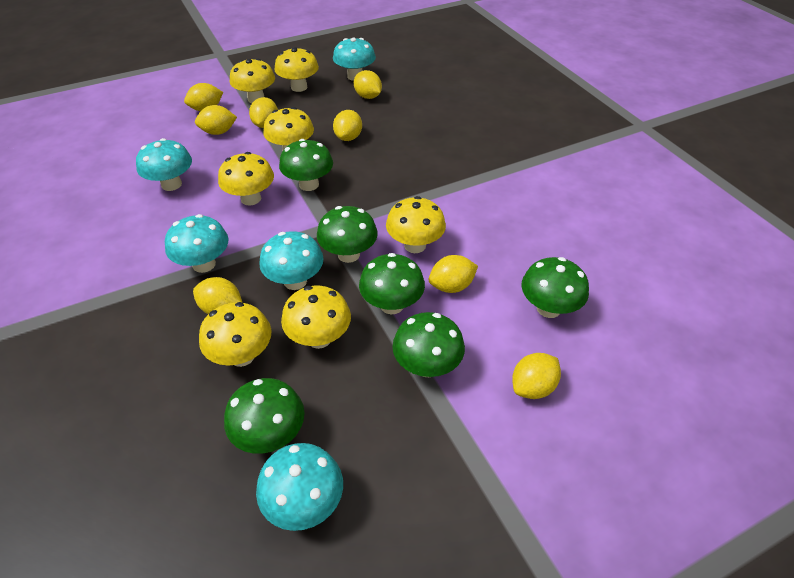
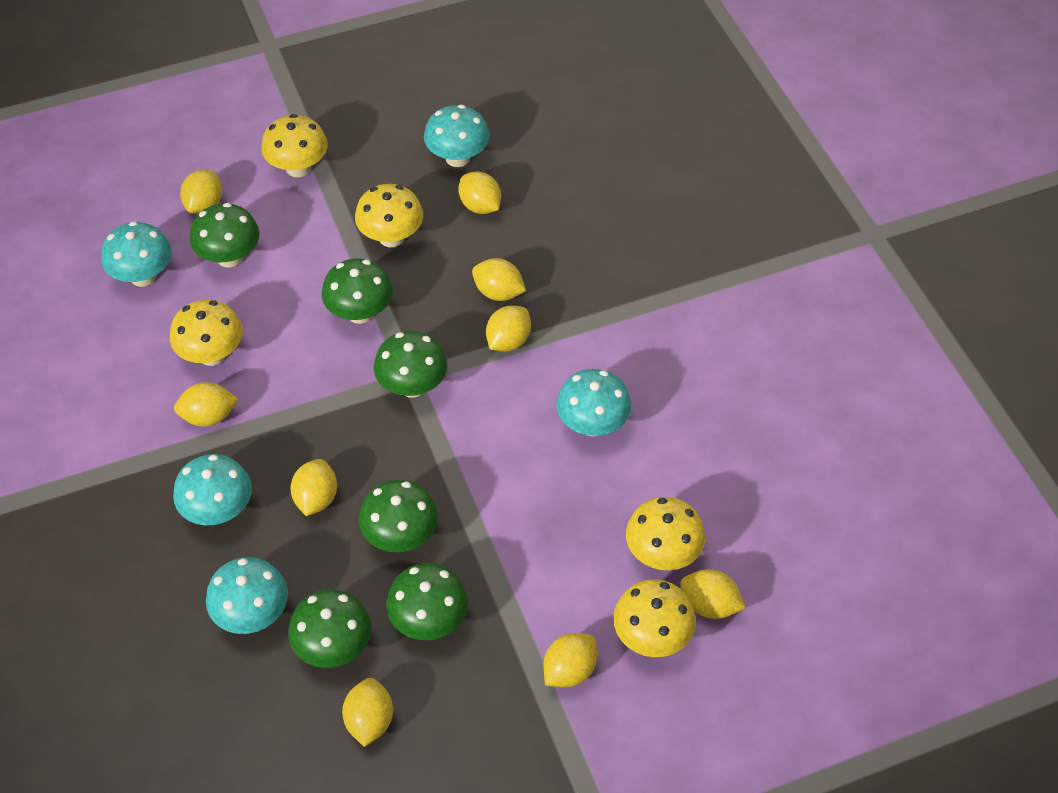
yellow lemon: [184,83,223,111] [193,277,243,314] [195,105,237,135] [249,97,278,128] [333,110,362,141] [354,70,382,99] [429,255,478,293] [512,353,561,399] = 8 -> [174,382,238,427] [180,170,222,214] [291,459,337,516] [342,678,393,747] [458,171,501,214] [472,258,526,301] [486,305,531,352] [544,633,597,687] [680,569,746,619] = 9
yellow mushroom: [199,302,272,367] [218,152,274,205] [230,58,275,103] [263,107,314,151] [274,47,319,92] [281,286,351,349] [386,196,446,253] = 7 -> [170,300,243,366] [261,114,328,177] [355,184,423,247] [613,579,696,657] [626,497,705,570] = 5

